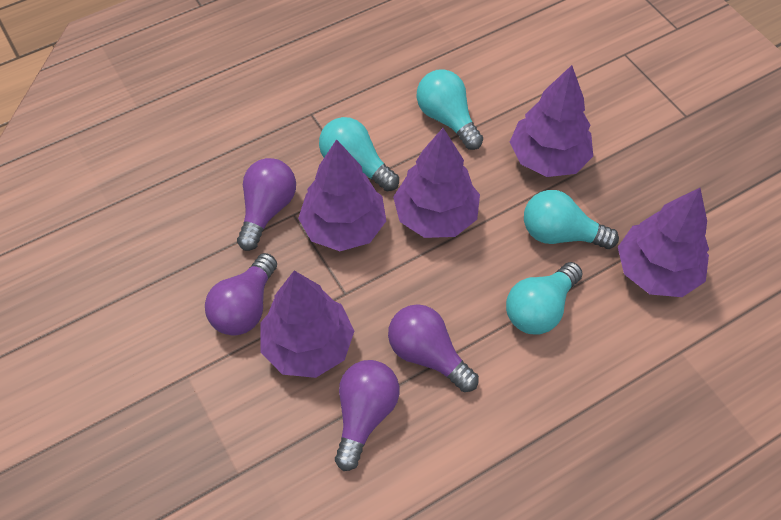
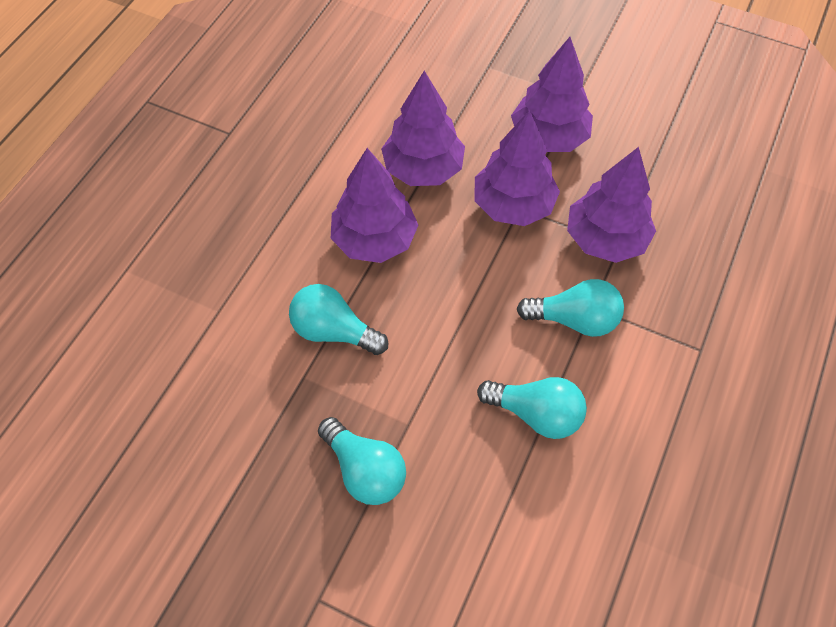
purple light bulb: [205,253,277,336] [237,158,296,251] [335,360,400,471] [388,304,479,392] = 4 -> none = 0

